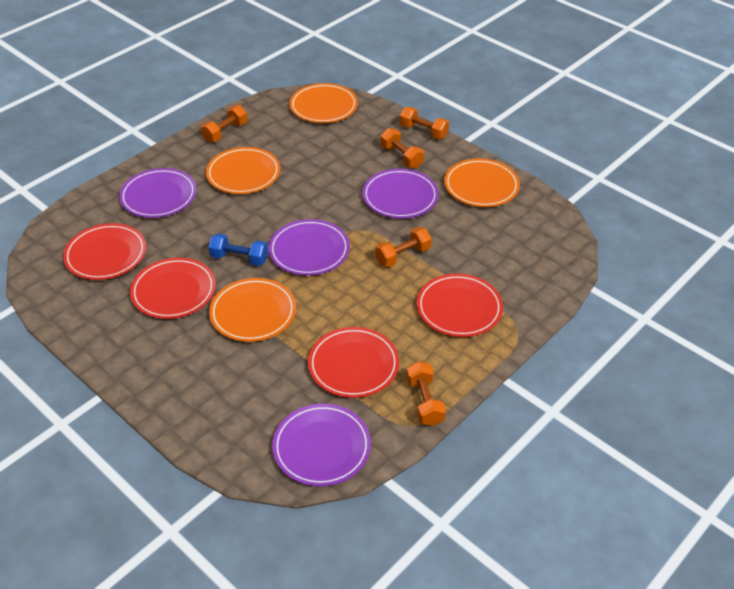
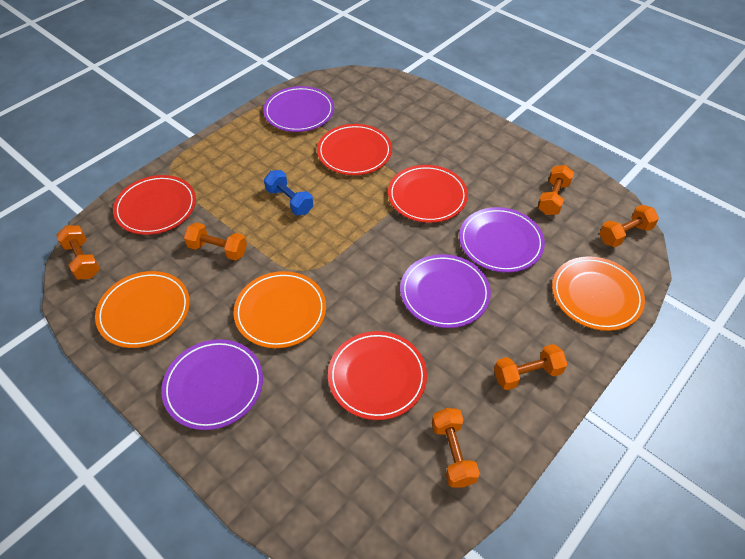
orange dumbbell: [201,105,247,143] [375,227,432,267] [381,128,424,168] [400,107,449,139] [406,361,446,426] = 5 -> [56,226,100,279] [184,222,247,261] [432,408,480,488] [494,344,568,390] [538,165,574,215] [599,205,659,247] = 6
orange plate: [206,147,280,194] [209,278,296,342] [290,83,358,123] [444,159,520,207] = 4 -> [95,271,190,348] [233,271,326,348] [552,256,645,331] = 3

